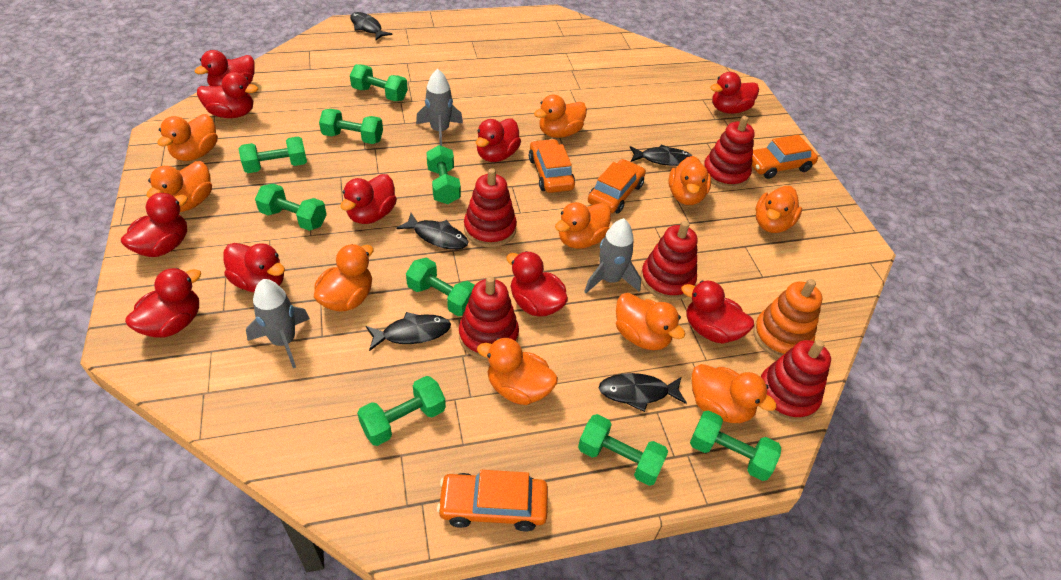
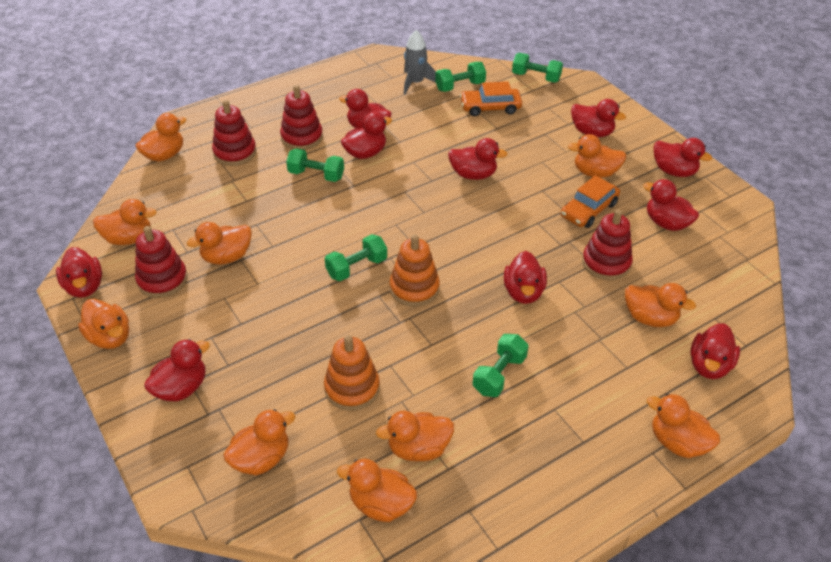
black fish: [350,12,393,40] [366,312,451,351] [396,213,468,250] [599,373,687,412] [630,144,692,166] = 5 -> none = 0
green dumbbell: [239,136,307,173] [255,184,327,231] [319,109,383,144] [350,64,408,101] [357,376,446,446] [406,258,475,316] [426,145,461,204] [578,414,668,486] [690,410,781,481] = 9 -> [286,148,344,182] [325,234,387,281] [435,62,486,92] [473,334,529,397] [512,53,563,83] = 5
grey rocket: [246,279,310,368] [416,69,463,146] [584,218,641,293] = 3 -> [404,30,436,94] = 1
orange car: [437,470,548,532] [529,139,575,193] [588,159,646,213] [752,135,818,179] = 4 -> [460,81,522,116] [561,175,620,228] = 2
orange stacking toy: [753,279,822,358] = 1 -> [324,335,380,411] [390,235,440,307] = 2
red stacking toy: [459,276,519,360] [464,168,517,248] [640,221,697,301] [704,116,755,189] [761,340,831,422] = 5 -> [135,226,188,298] [212,100,256,166] [280,85,323,150] [582,209,633,280] = 4

